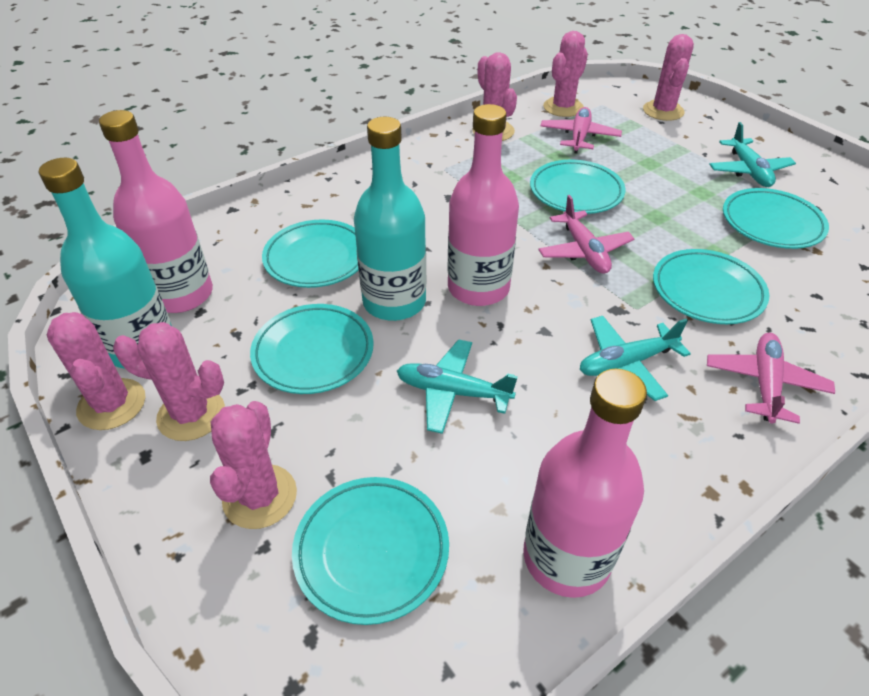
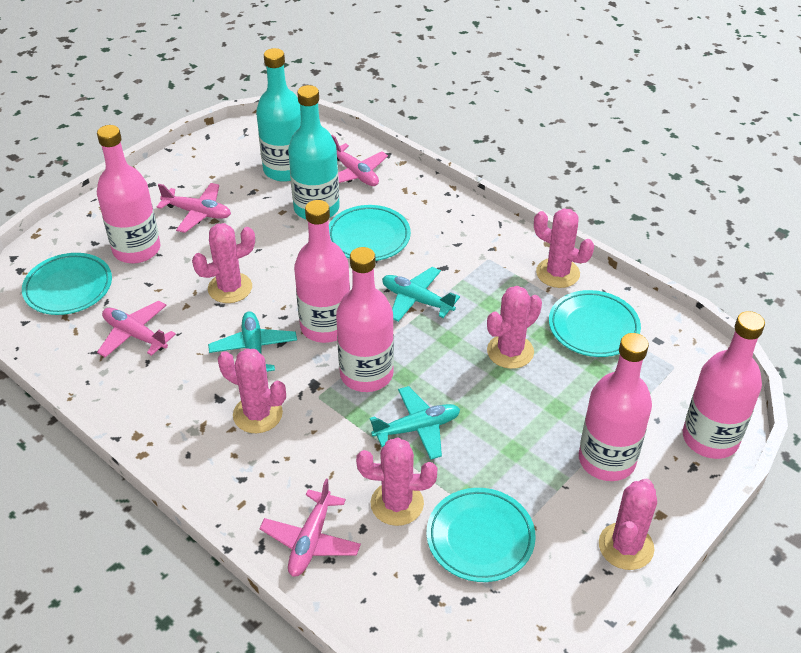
pink bottle: [99,110,213,313] [448,104,519,306] [523,369,647,598] = 3 -> [97,125,161,263] [294,200,350,343] [336,247,394,392] [579,333,652,481] [683,311,765,459] = 5
pink plane: [538,195,634,274] [541,107,622,154] [707,333,835,424] = 3 -> [97,300,176,357] [157,183,231,233] [259,479,361,577] [331,135,388,186] = 4
turquoise plate: [250,304,374,394] [262,219,358,288] [292,477,449,625] [530,160,625,214] [653,249,769,324] [723,188,829,249] = 6 -> [22,253,112,315] [329,205,411,261] [427,488,536,582] [549,290,641,357] = 4

